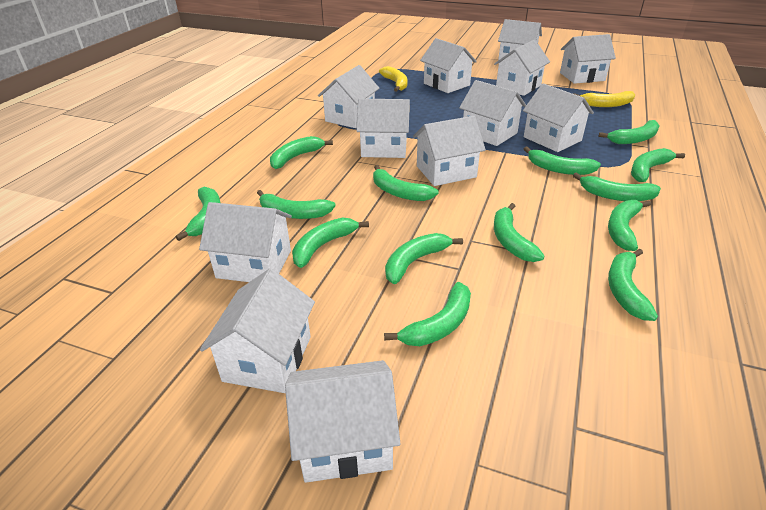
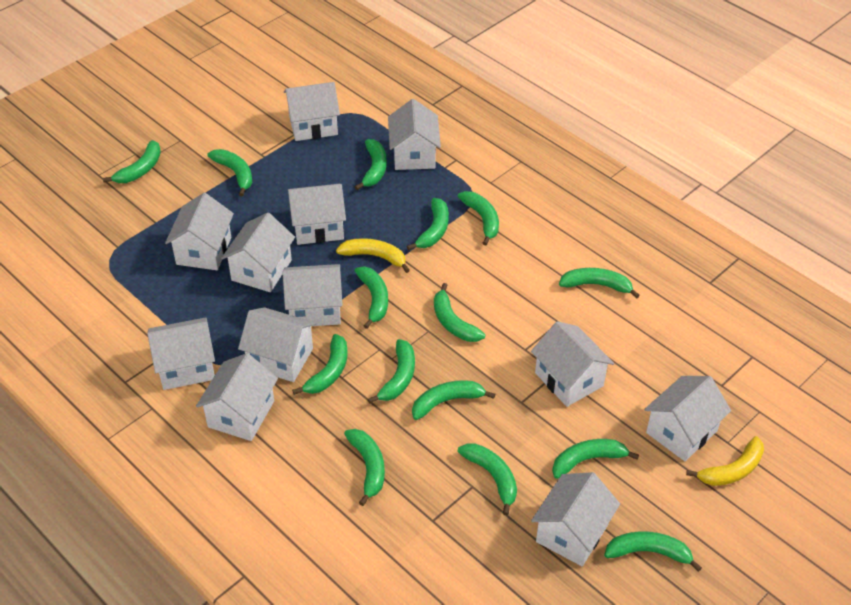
green banana: [176,187,221,241] [257,190,336,219] [270,136,333,169] [292,218,369,268] [373,165,439,201] [384,282,471,346] [385,233,463,284] [494,203,545,262] [524,146,601,175] [573,172,661,201] [599,120,660,144] [608,200,651,251] [608,249,658,321] [631,148,685,182] = 14 -> [103,140,161,183] [207,149,252,196] [292,334,348,395] [344,429,385,506] [355,139,387,190] [355,266,388,329] [368,339,415,404] [407,198,449,250] [412,380,495,420] [434,283,485,342] [458,191,499,245] [458,444,517,516] [552,439,639,479] [559,268,640,299] [604,531,702,572] = 15

